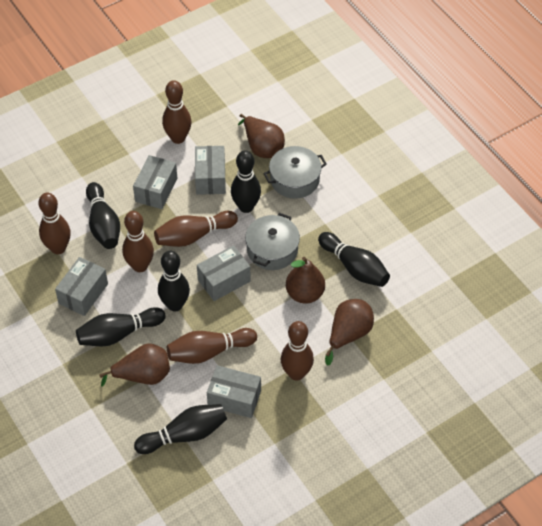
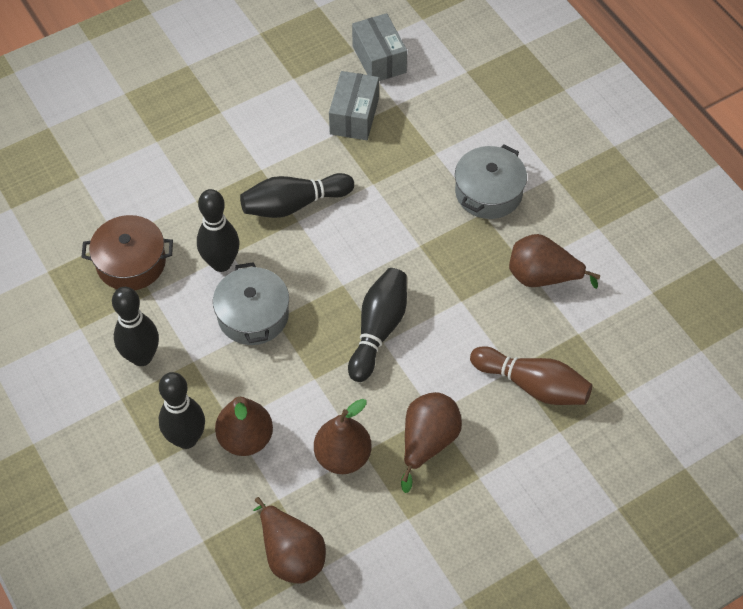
black bowling pin: [76,307,166,346] [86,182,120,249] [134,404,227,454] [158,251,190,311] [231,150,261,213] [318,232,390,287] = 6 -> [112,287,159,366] [159,372,205,449] [197,189,239,272] [240,173,354,218] [348,268,407,382] = 5
brown bowling pin: [38,193,71,254] [122,211,154,272] [154,211,238,247] [162,80,192,144] [167,328,257,364] [281,321,314,381] = 6 -> [470,346,592,405] = 1
brown pear: [99,343,170,387] [238,114,285,158] [286,257,325,304] [325,299,374,366] = 4 -> [215,397,273,456] [253,497,326,584] [314,399,371,474] [401,392,462,493] [509,234,600,289] = 5
brown pot: none = 0 -> [82,215,173,291] = 1
grey box: [55,257,108,316] [133,155,177,209] [195,146,226,195] [197,245,251,301] [207,365,261,418] = 5 -> [329,71,379,140] [352,13,407,81] = 2

